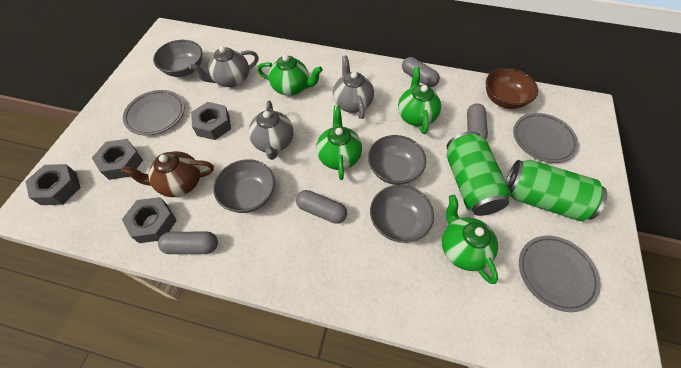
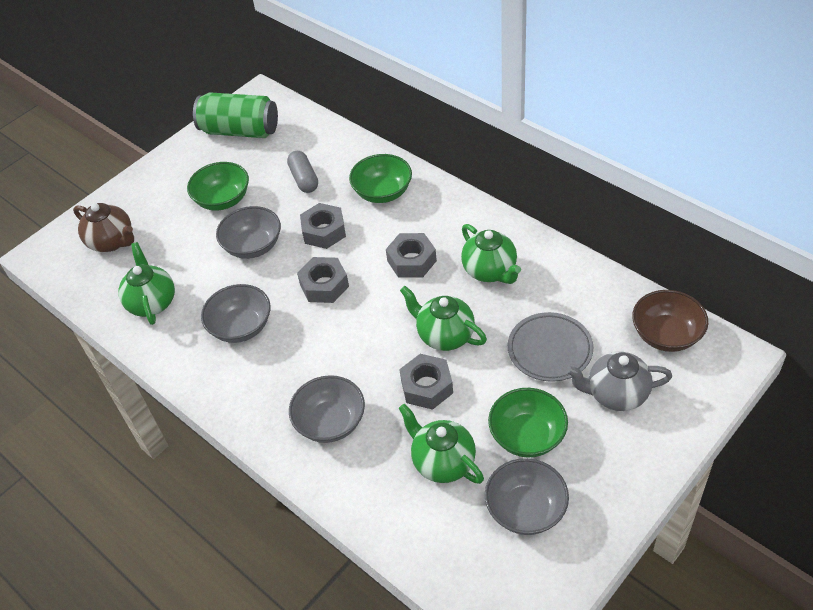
green bowl: none = 0 -> [187,162,249,211] [349,154,412,203] [488,388,568,457] = 3
green can: [446,131,511,216] [506,160,607,221] = 2 -> [193,92,278,138] = 1
grey capsule: [158,232,218,254] [296,190,347,224] [402,57,440,87] [467,103,488,139] = 4 -> [287,151,318,193] = 1
grey plate: [123,90,185,135] [513,113,578,163] [519,236,600,312] = 3 -> [508,312,593,382] = 1
grey teapot: [189,46,259,87] [248,101,294,160] [333,55,374,119] = 3 -> [566,352,672,411] = 1

